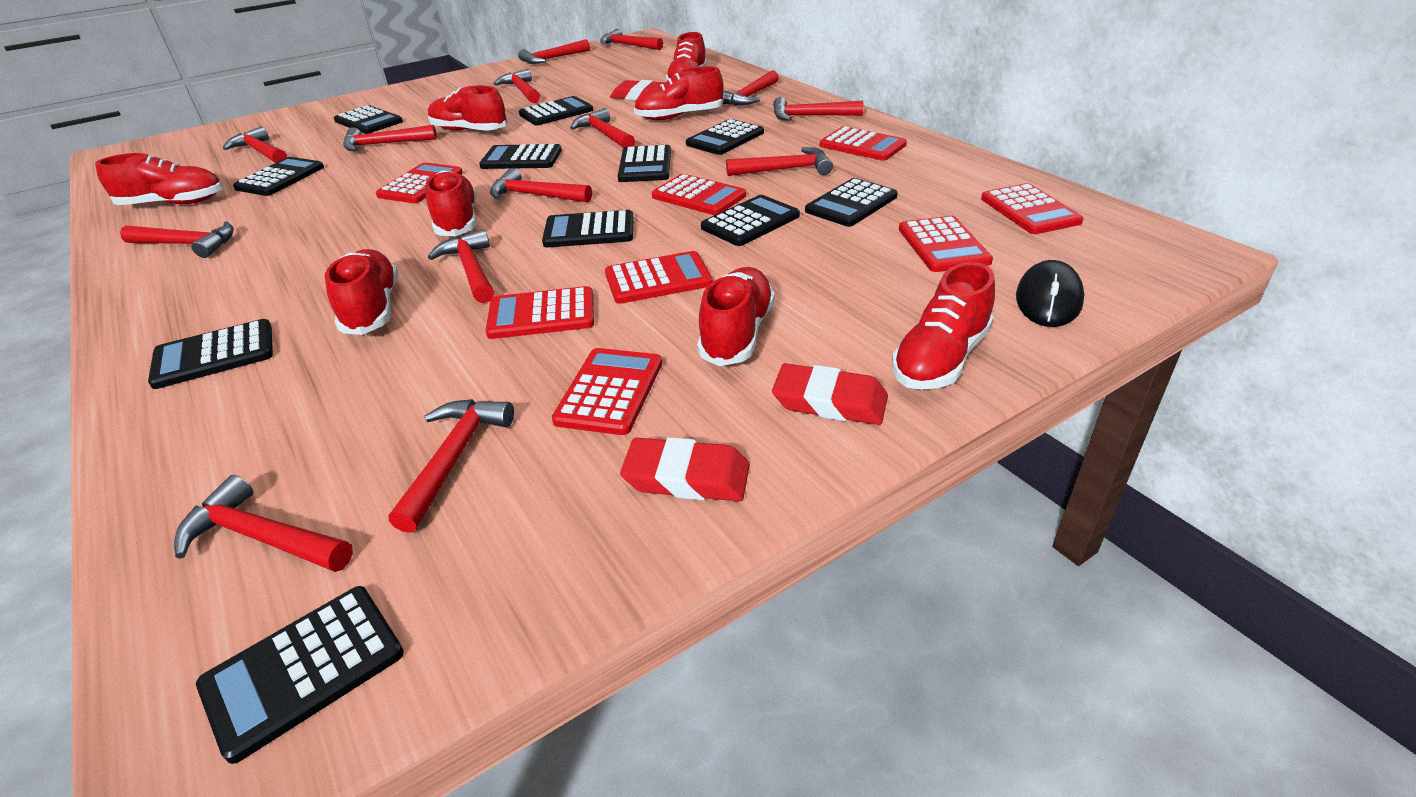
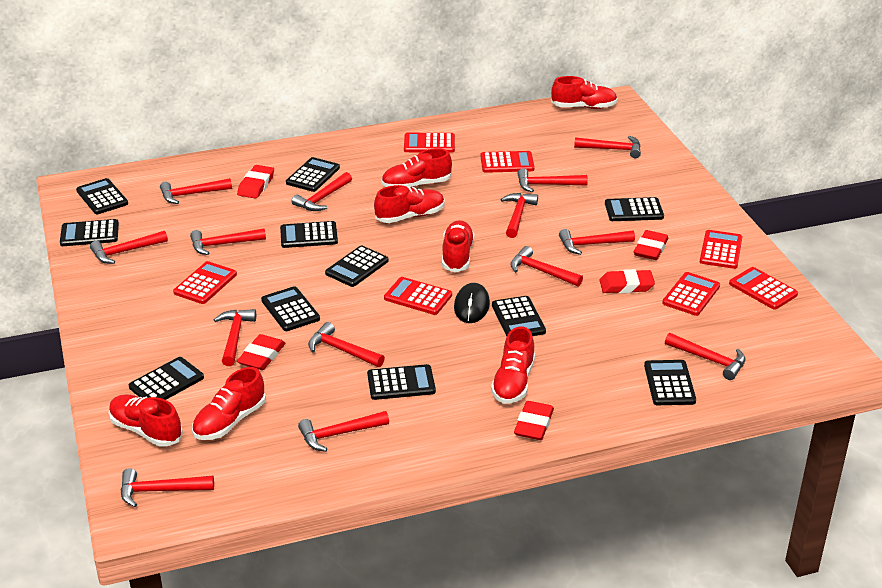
red calculator: [376,162,463,203] [486,286,594,339] [552,348,662,435] [605,251,713,304] [652,174,746,215] [820,126,907,161] [899,216,993,272] [981,183,1084,234] = 8 -> [173,261,237,304] [384,277,452,315] [404,133,455,153] [480,151,535,173] [662,272,720,316] [700,230,742,269] [729,267,798,310] = 7
red eraser: [610,80,665,100] [620,437,750,501] [772,363,888,425] = 3 -> [237,165,274,199] [237,334,285,370] [514,401,554,440] [599,269,655,293] [634,230,668,260] = 5
red shoe: [95,153,223,205] [325,249,398,335] [425,170,477,236] [428,85,508,131] [634,66,724,120] [666,32,707,81] [697,267,775,366] [892,262,995,390] = 8 -> [109,394,183,447] [192,367,266,440] [374,185,444,223] [381,148,452,188] [442,220,474,272] [491,327,535,404] [551,76,618,109] = 7

